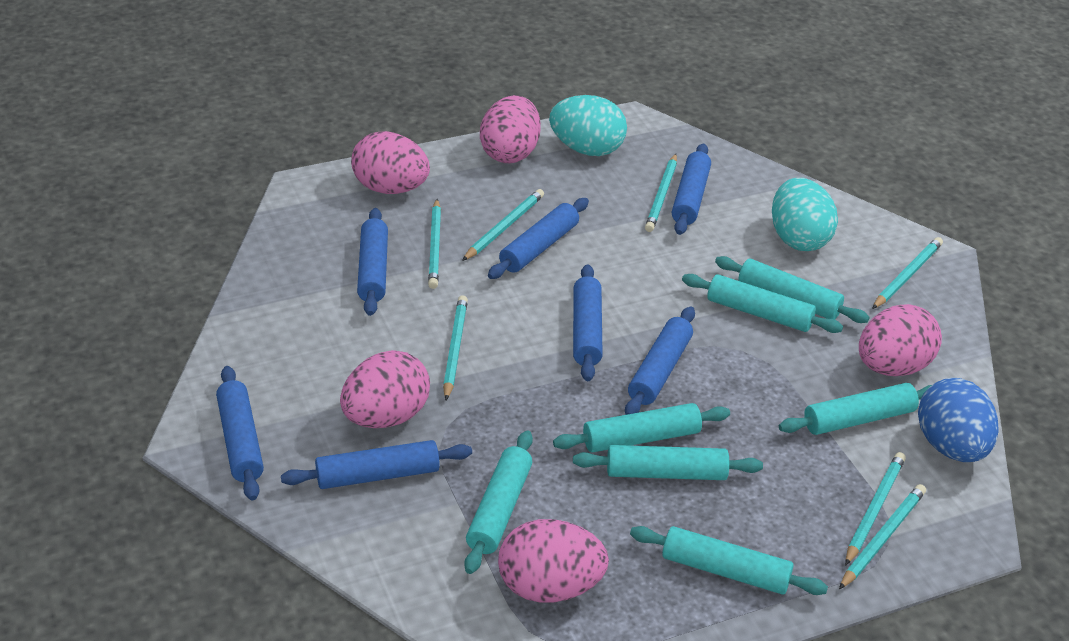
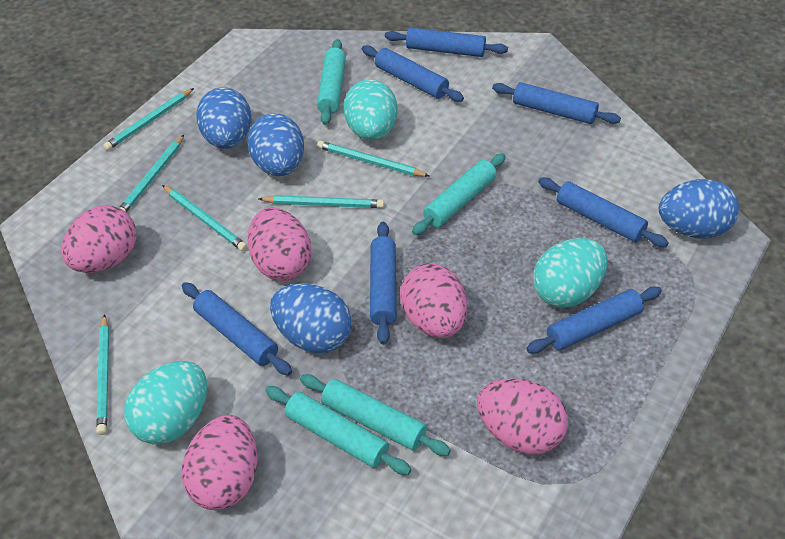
blue egg: [918,378,999,462] = 1 -> [196,87,252,149] [247,113,304,176] [270,283,352,353] [659,179,739,239] = 4
turquoise egg: [549,95,627,156] [772,178,838,251] = 2 -> [124,361,207,444] [344,79,397,141] [533,238,607,308] = 3
turquoise pencil: [428,199,441,289] [443,295,468,400] [462,189,544,261] [645,154,677,232] [839,484,926,589] [845,452,906,566] [872,237,943,309] = 7 -> [96,314,109,435] [103,88,194,151] [119,135,184,212] [162,185,247,251] [258,195,384,208] [317,141,429,177] = 6
turquoise rolling pin: [464,431,533,574] [553,403,730,453] [573,445,763,480] [630,526,828,595] [682,274,843,333] [715,256,870,323] [779,383,932,435] = 7 -> [265,386,411,475] [300,374,451,456] [317,39,346,125] [412,153,506,235] = 4

